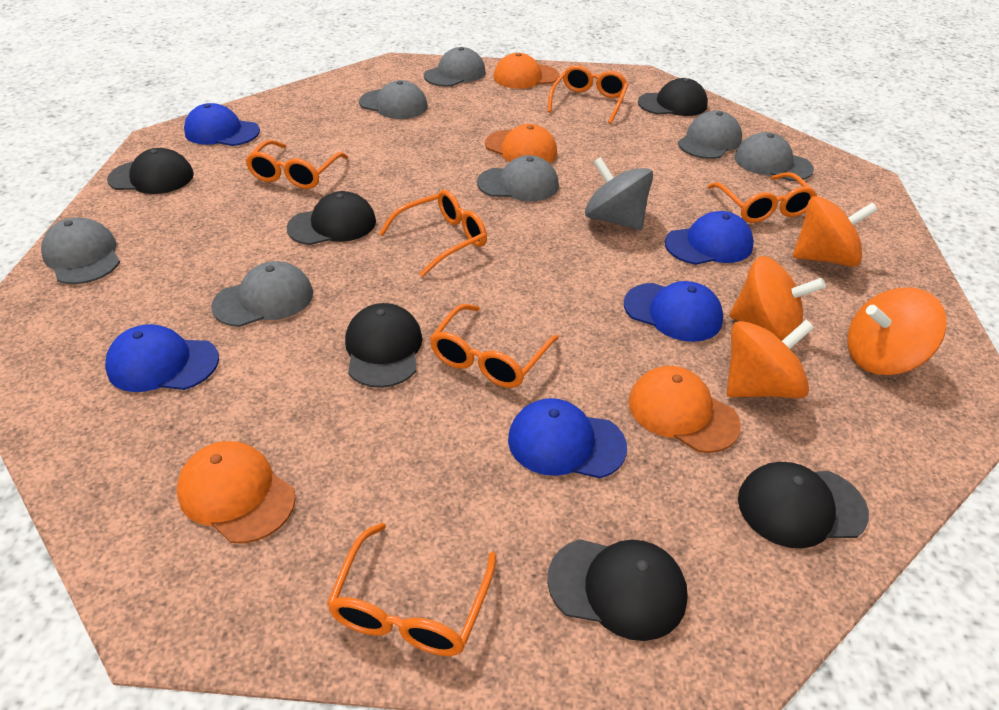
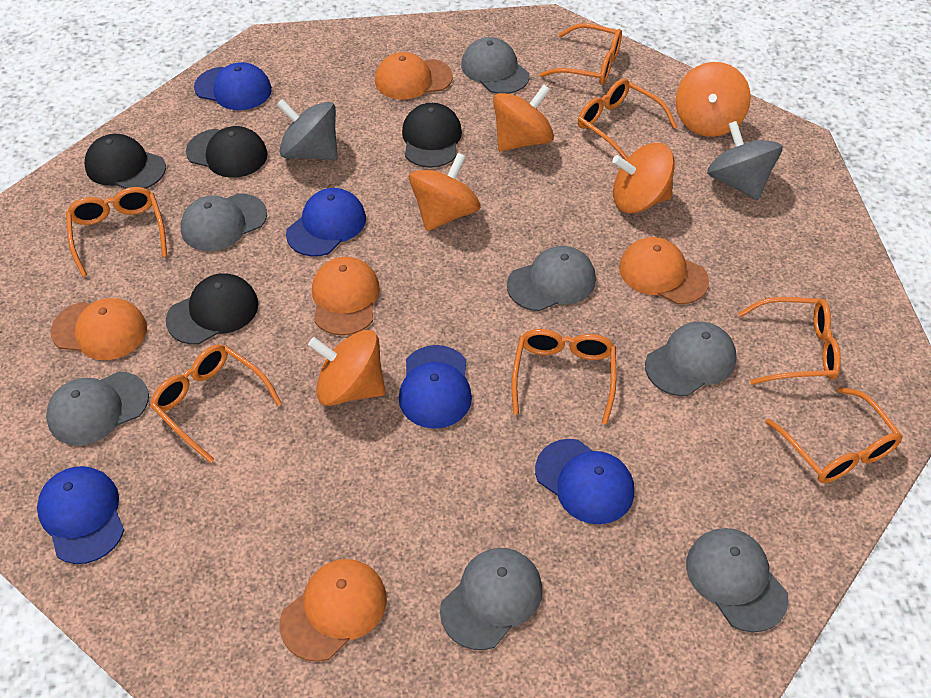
black cap: [107,148,194,194] [287,191,376,245] [345,303,423,388] [547,539,688,641] [638,78,708,116] [738,462,869,549] = 6 -> [84,134,166,189] [166,273,258,344] [186,126,268,178] [402,103,462,168] = 4
grey spinning top: [585,157,653,230] = 1 -> [276,99,338,160] [707,121,783,200] = 2
orange cap: [177,441,296,544] [485,124,557,163] [493,53,559,89] [629,366,741,453] = 4 -> [51,298,147,360] [279,559,387,662] [312,257,380,336] [375,52,453,100] [619,237,709,305] = 5
orange glasses: [245,140,348,189] [327,523,496,656] [379,190,487,277] [430,304,559,388] [547,65,628,124] [708,172,817,223] = 6 -> [66,187,167,277] [150,344,282,463] [512,329,616,424] [539,23,622,85] [578,79,677,160] [738,297,841,385] [766,387,903,483] = 7
orange spinning top: [727,320,814,398] [729,256,826,341] [793,196,878,267] [847,288,946,375] = 4 -> [308,330,385,406] [409,153,481,231] [493,85,554,152] [612,143,675,213] [676,62,751,137] = 5

